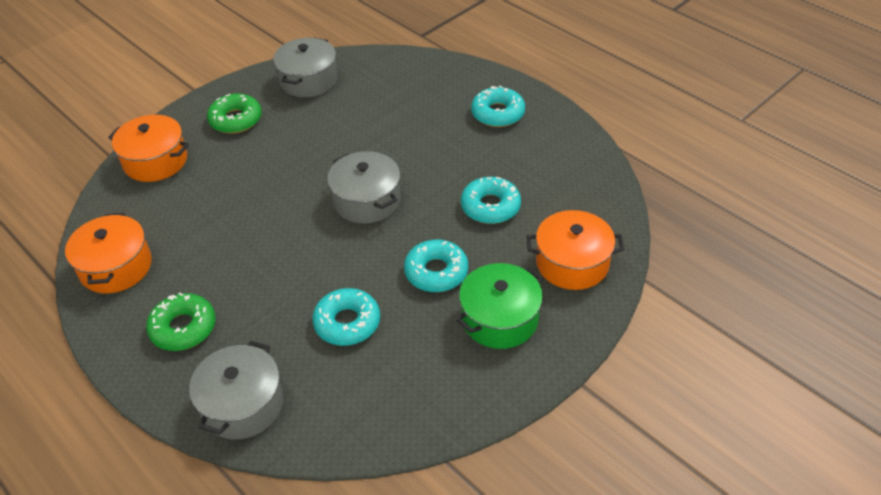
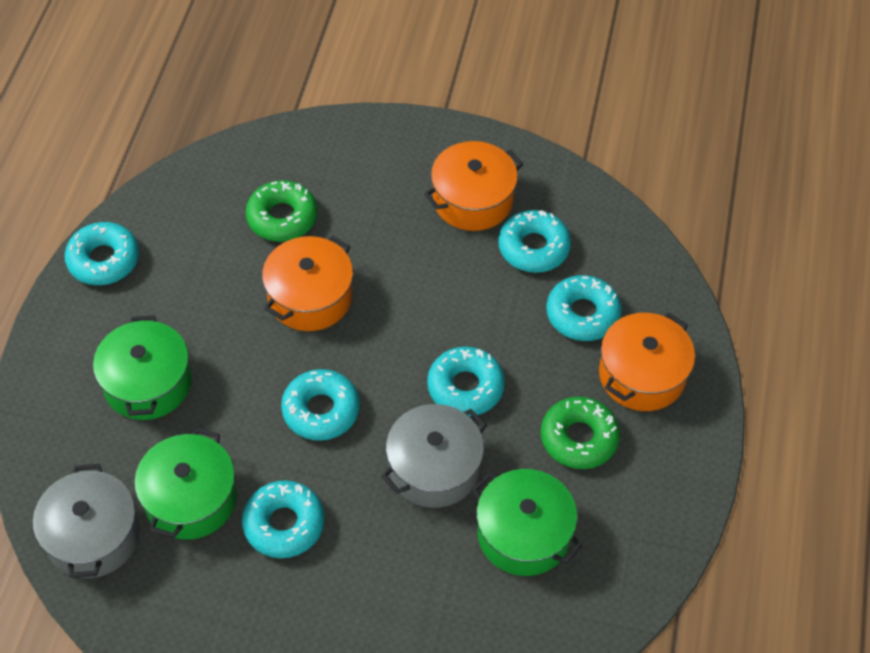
green pot: [456,263,543,349] = 1 -> [93,315,192,420] [134,428,237,540] [472,469,582,576] = 3
grey pot: [189,341,283,440] [273,38,338,97] [327,151,400,223] = 3 -> [33,464,140,578] [381,404,487,508] = 2
turquoise donut: [312,288,380,346] [404,240,468,292] [461,177,521,224] [471,86,525,127] = 4 -> [64,222,139,285] [242,481,325,558] [281,369,360,440] [427,347,505,416] [498,210,571,273] [546,275,622,341] = 6

